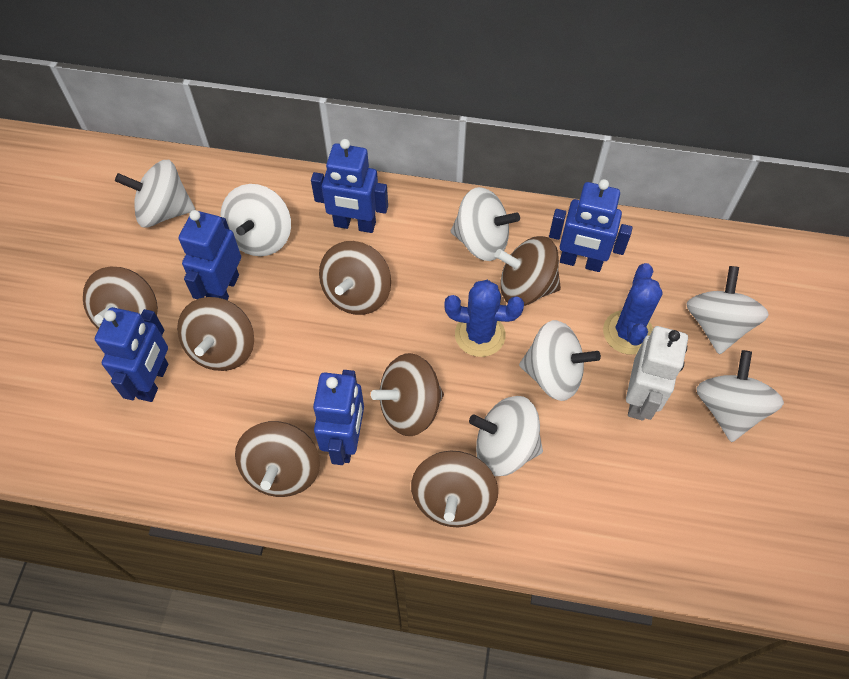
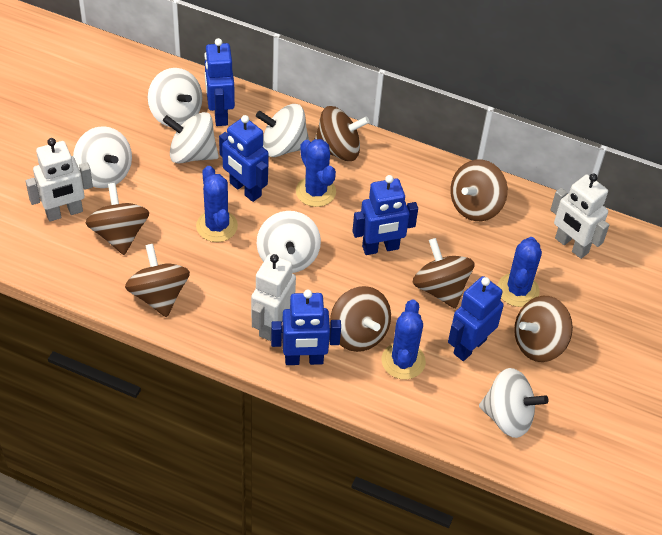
blue cactus: [444,280,524,357] [603,263,663,355] = 2 -> [196,166,238,242] [296,139,336,207] [382,299,426,380] [497,237,542,307] = 4
white robot: [626,326,688,421] = 1 -> [26,138,93,222] [251,254,296,341] [551,173,609,259] = 3
white spinning top: [115,160,195,228] [220,184,291,256] [451,187,520,261] [469,396,543,476] [519,320,601,401] [686,266,769,354] [696,350,784,442] = 7 -> [73,126,132,188] [148,68,203,127] [163,112,219,164] [256,104,309,157] [257,211,321,273] [479,368,549,438] = 6

